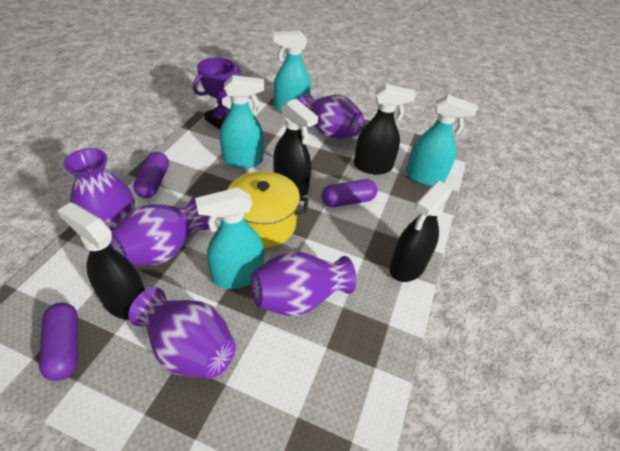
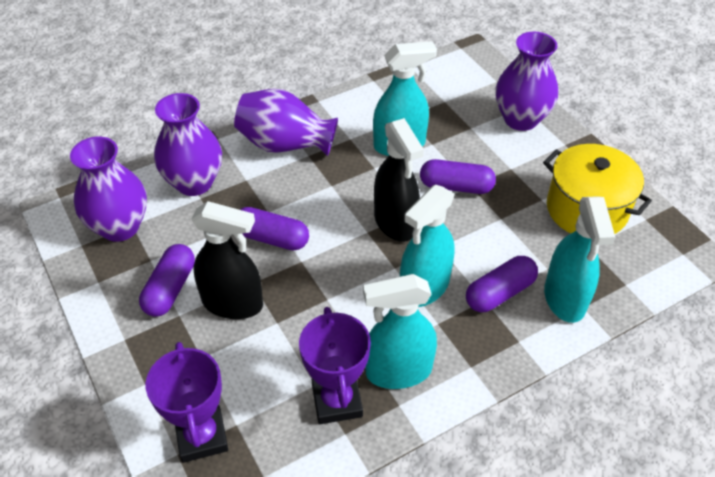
black spray bottle: [57,202,145,320] [273,99,318,197] [354,84,416,174] [390,181,452,282] = 4 -> [191,201,263,319] [374,118,424,242] = 2
purple capsule: [39,302,78,381] [133,152,169,198] [321,179,377,207] = 3 -> [139,244,195,317] [240,207,309,251] [420,159,496,194] [466,256,538,312] = 4
purple trophy: [193,57,241,130] = 1 -> [146,342,228,463] [299,307,371,424] = 2
purple vase: [63,148,135,231] [110,197,209,265] [128,287,236,379] [251,251,356,316] [299,94,364,140] = 5 -> [70,136,147,242] [154,93,222,196] [234,89,338,156] [495,32,558,131] = 4

